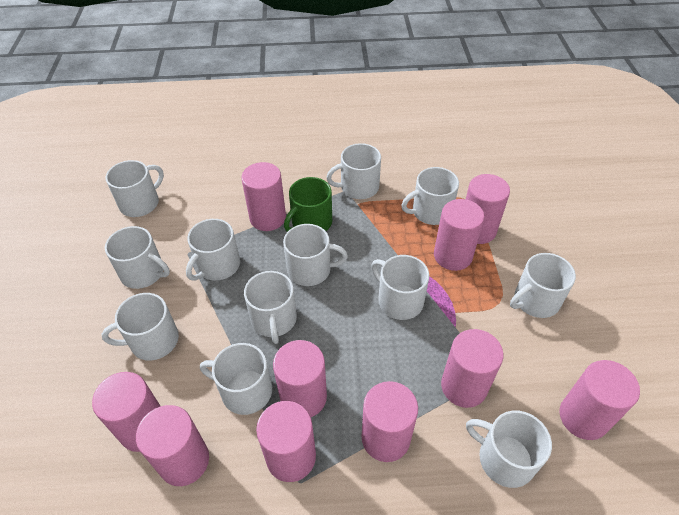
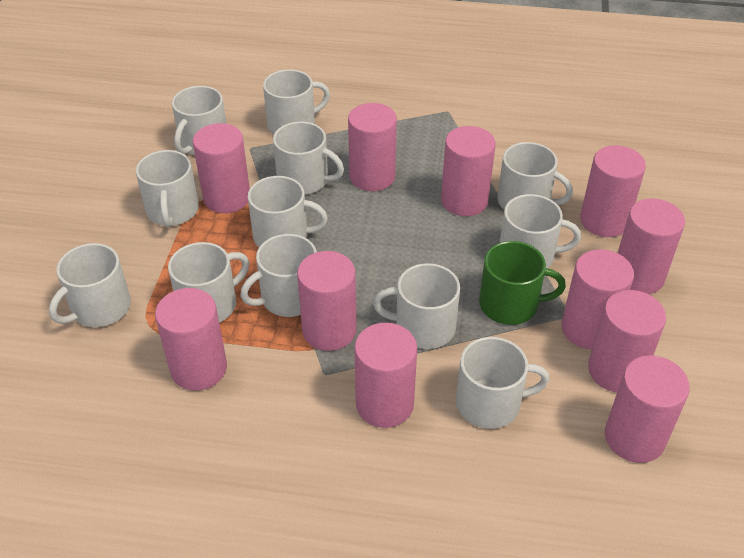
pink cylinder: [92,372,160,452] [136,405,209,486] [241,162,286,231] [256,401,316,482] [273,340,327,417] [362,381,418,462] [434,199,484,271] [441,329,503,408] [466,174,510,244] [560,360,640,440] = 10 -> [155,288,227,391] [193,123,250,213] [297,251,357,351] [348,103,397,191] [354,323,417,428] [441,126,496,216] [562,249,634,349] [580,145,646,237] [588,290,666,392] [605,356,690,463] [618,199,685,294] = 11

